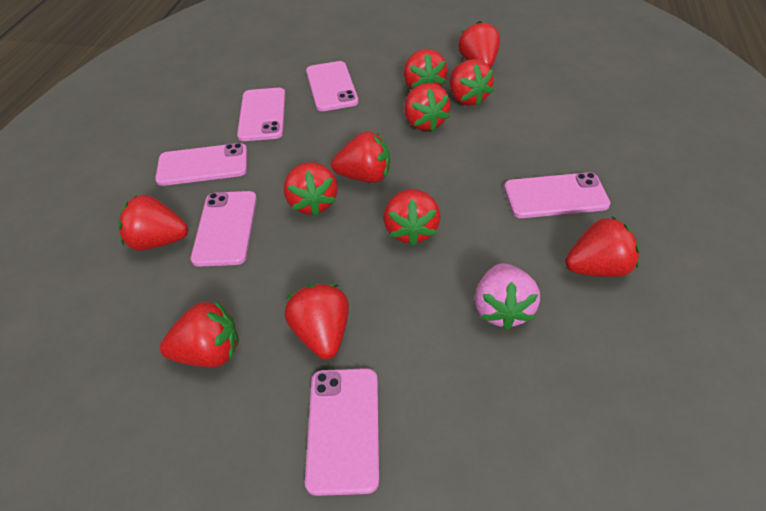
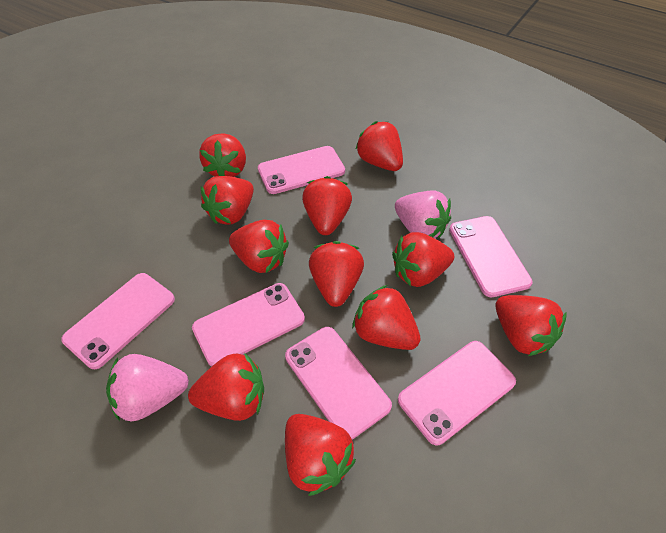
pink strawberry: [474,263,540,331] = 1 -> [106,354,189,421] [395,190,451,238] = 2

